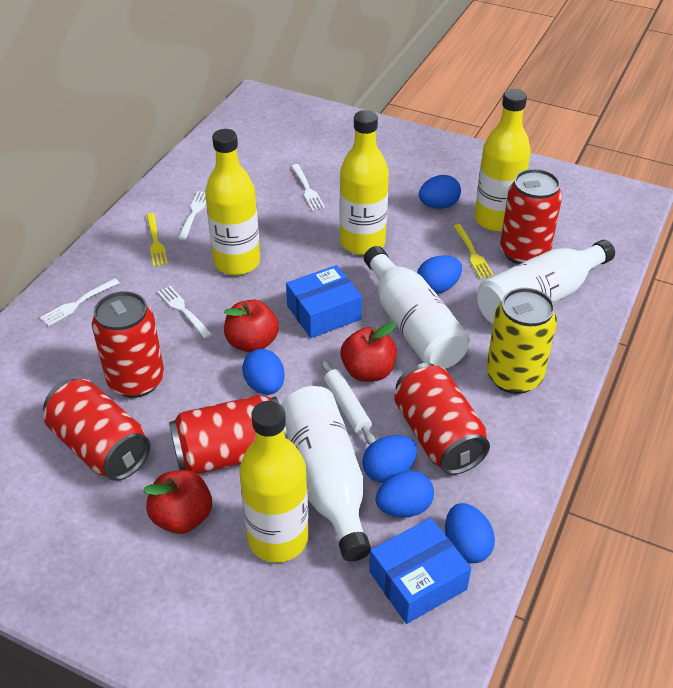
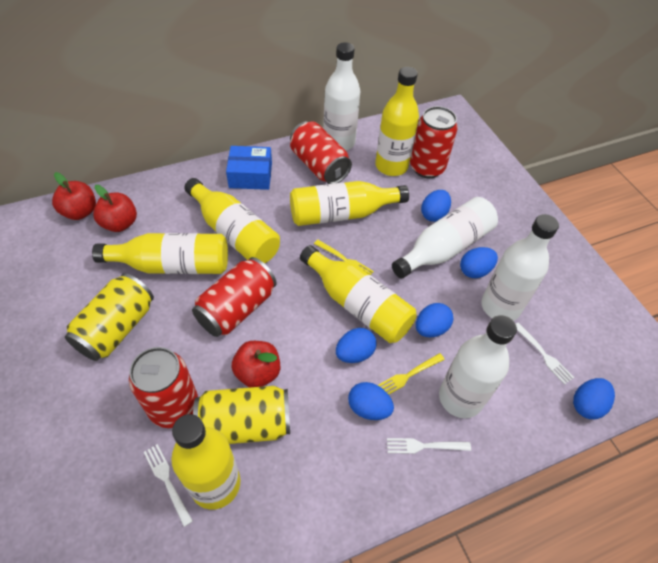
blue box: [286,265,362,338] [369,518,471,624] = 2 -> [226,146,272,190] = 1
red can: [43,379,150,481] [92,291,164,398] [169,395,288,474] [394,363,490,475] [500,169,562,264] = 5 -> [129,347,198,428] [192,257,277,337] [290,121,352,184] [410,106,458,178] = 4
white bottle: [281,386,371,562] [364,246,470,369] [477,240,615,324] = 3 -> [323,42,360,151] [392,197,498,278] [439,315,517,418] [481,214,559,321] = 4
white fork: [40,278,119,326] [157,286,212,338] [178,191,206,240] [291,164,325,210] = 4 -> [144,444,193,527] [387,438,471,454] [516,323,574,385] = 3
white rolling pin: [321,360,376,445] = 1 -> none = 0
yellow bottle: [205,129,260,275] [239,401,309,563] [340,110,389,255] [474,89,531,232] = 4 -> [92,233,228,274] [171,414,240,510] [184,178,280,263] [290,181,409,226] [300,245,417,343] [375,67,419,176] = 6
yellow can: [486,288,557,394] = 1 -> [65,273,154,361] [193,386,290,444] = 2

